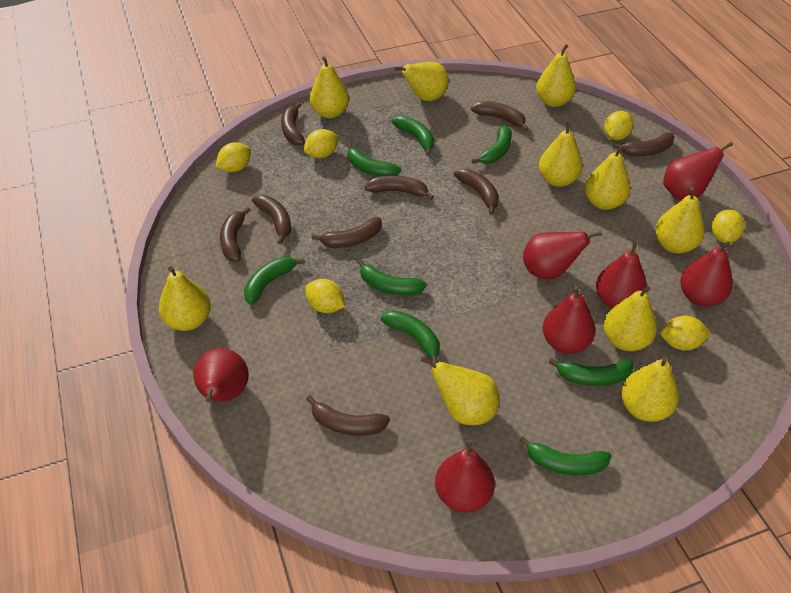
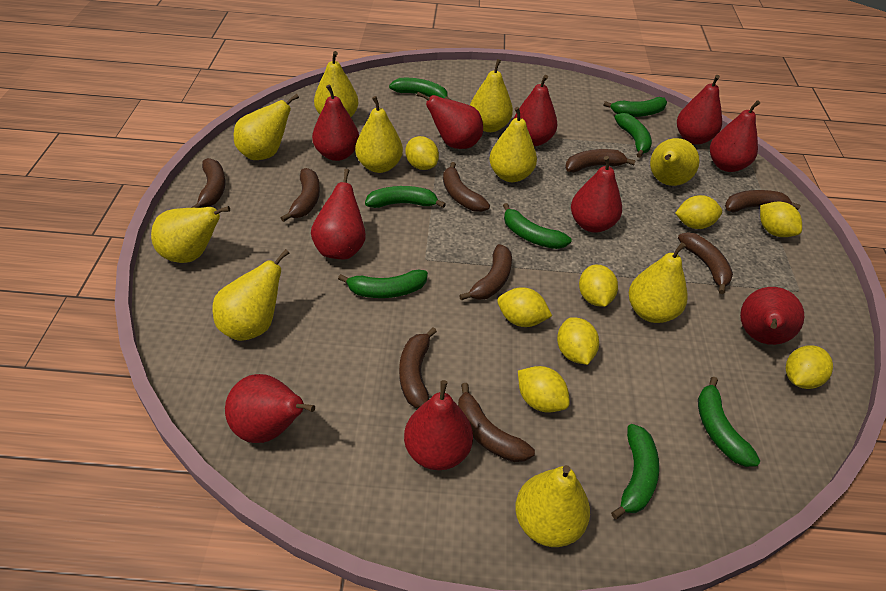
red pear: [193,348,249,402] [435,439,495,512] [523,231,602,279] [543,286,595,354] [596,241,647,308] [663,142,733,200] [681,242,732,307] = 7 -> [225,374,315,443] [311,169,366,259] [312,85,359,161] [404,380,473,470] [417,92,483,149] [514,75,557,146] [571,156,622,233] [677,75,722,145] [710,100,760,172] [740,287,804,345] = 10
yellow lemon: [216,142,251,172] [304,129,339,158] [305,279,345,313] [604,111,633,140] [660,316,711,350] [711,209,745,243] = 6 -> [405,136,439,170] [497,287,552,327] [518,366,570,412] [557,317,599,365] [579,265,618,307] [675,195,722,229] [760,202,802,237] [786,345,833,389] = 8

